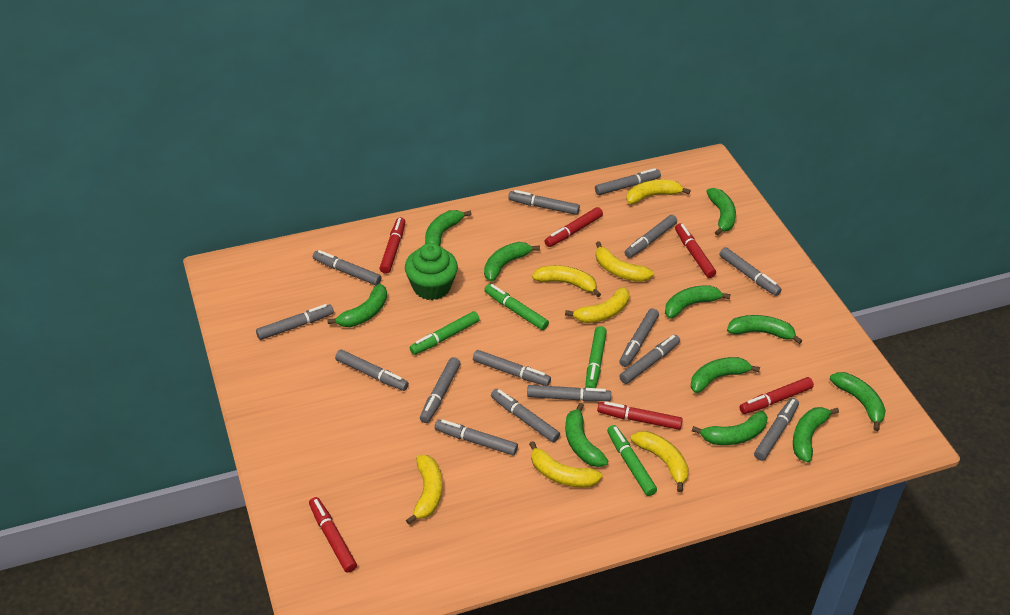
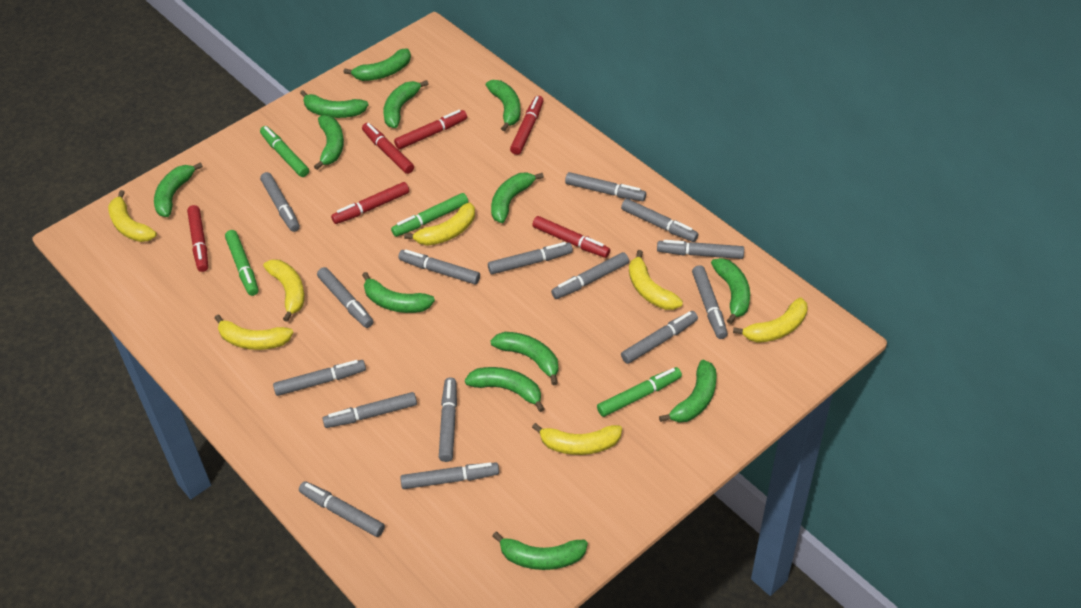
green banana: [327,284,387,327] [425,210,472,246] [484,242,540,282] [565,403,608,467] [665,285,731,319] [691,357,760,393] [692,411,768,445] [706,188,736,236] [727,315,802,344] [793,407,839,463] [830,372,886,431] = 11 -> [154,162,203,217] [300,90,369,118] [314,115,344,170] [344,48,411,81] [362,272,435,313] [383,80,428,128] [465,367,545,412] [486,80,521,131] [490,332,559,385] [491,172,544,223] [492,532,588,570] [659,360,717,423] [711,258,750,324] = 13
green cupcake: [405,243,458,300] = 1 -> none = 0

